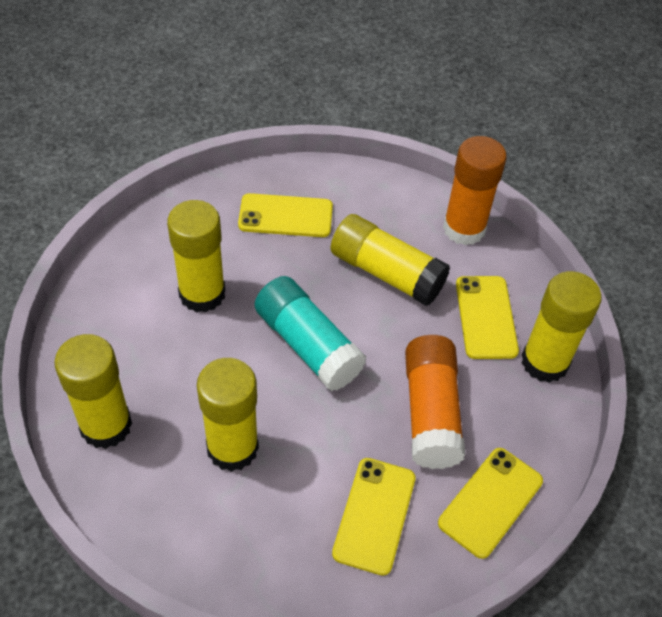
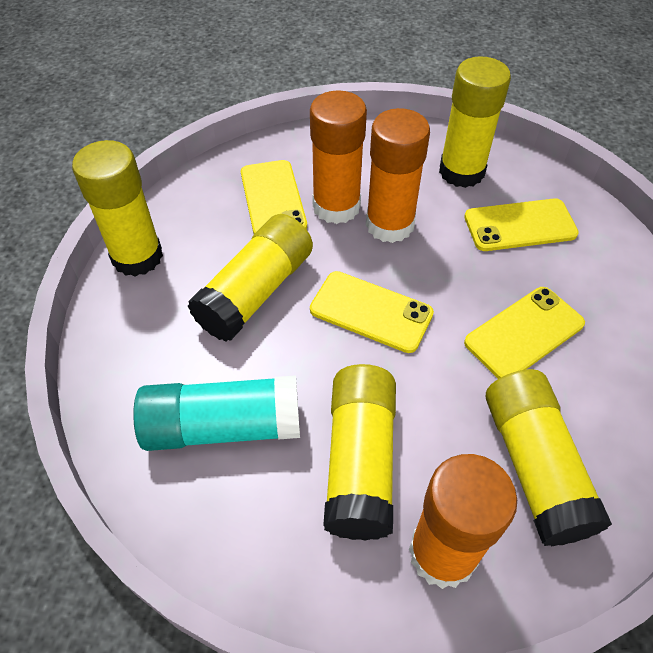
orange glue stick: [405,335,465,469] [443,136,507,245] = 2 -> [310,90,367,224] [366,108,430,243] [409,454,517,589] = 3

